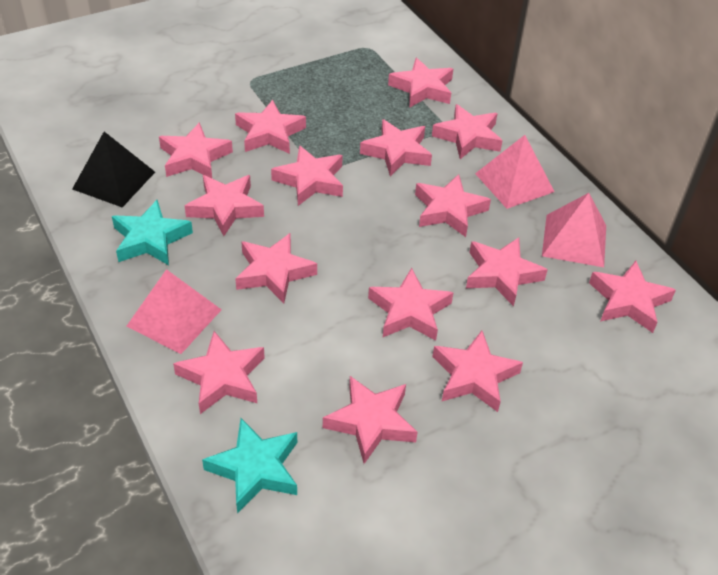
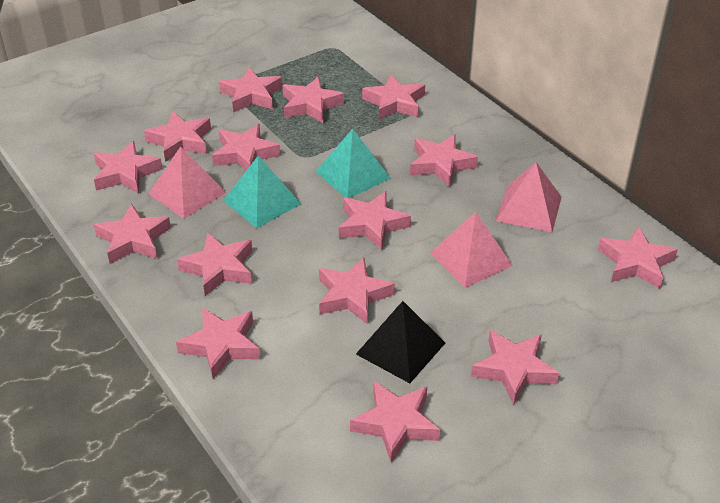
turquoise pyramid: none = 0 -> [223,156,301,228] [315,129,391,198] = 2
turquoise star: [112,200,193,265] [202,418,297,514] = 2 -> none = 0

